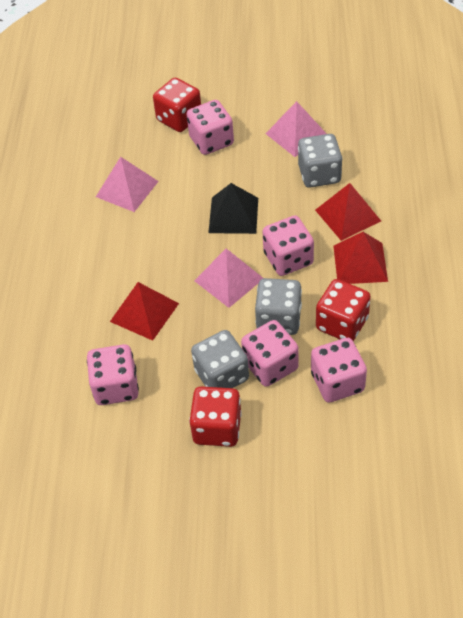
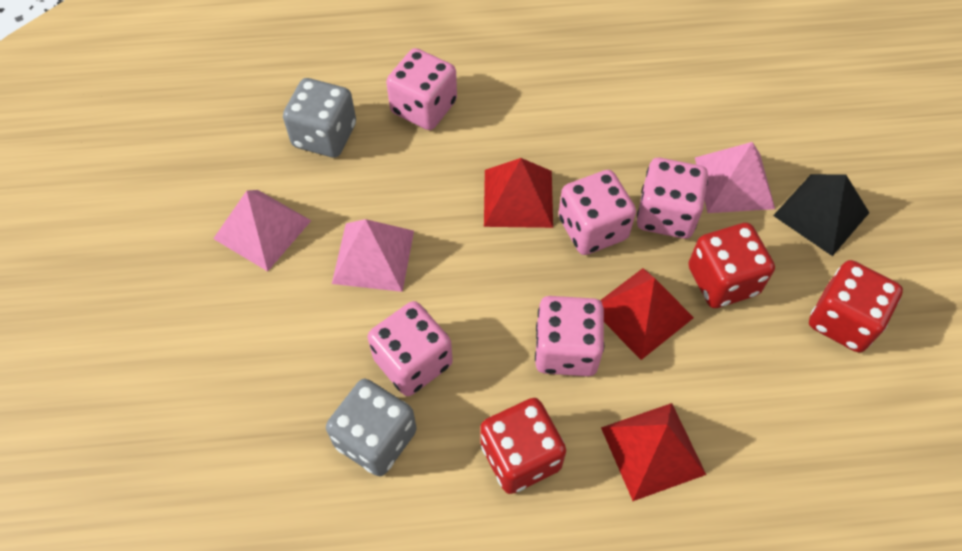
grey dice: [191,330,249,388] [255,278,302,335] [298,134,342,188] = 3 -> [283,78,356,158] [326,379,417,476] = 2

